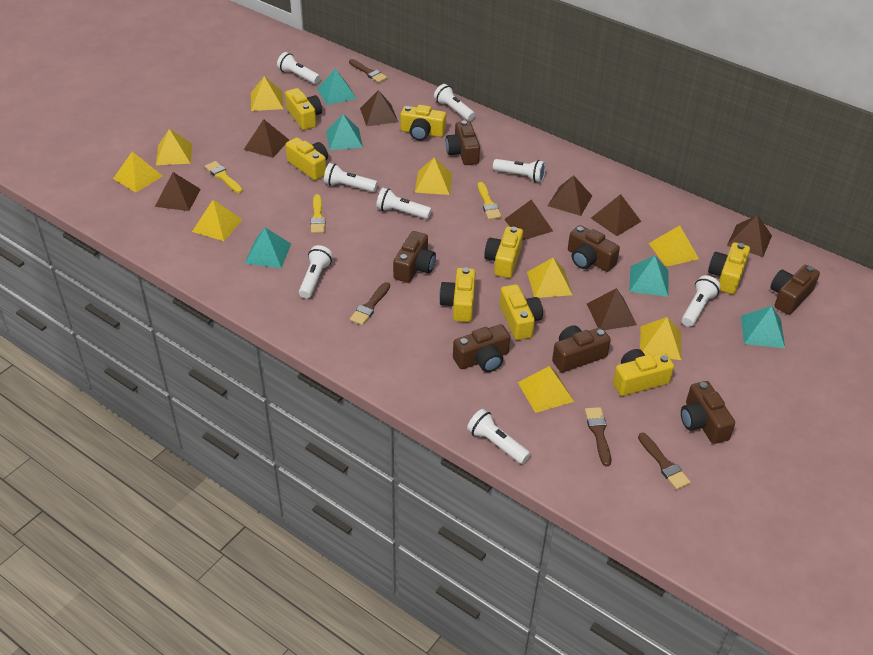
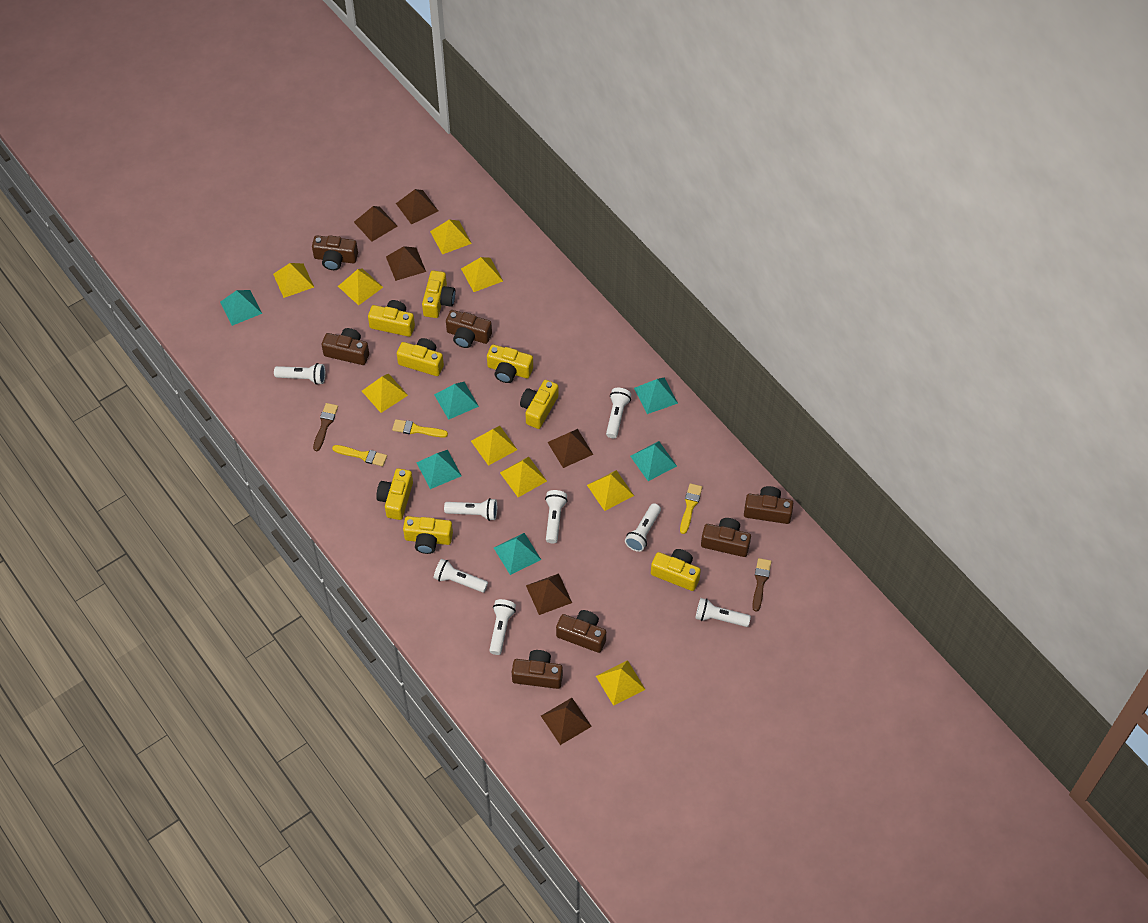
brown brush: [349,59,388,83] [350,282,390,325] [585,407,611,466] [638,433,691,490] = 4 -> [313,403,338,451] [752,558,772,611] = 2
brown pyramid: [155,172,201,211] [244,119,289,158] [360,90,398,126] [504,199,553,241] [548,175,592,216] [587,288,637,330] [591,194,641,236] [727,215,772,257] = 8 -> [354,206,397,242] [386,246,426,281] [396,189,438,225] [526,573,572,615] [541,698,592,745] [548,429,593,468] = 6
turquoise pyramid: [245,228,291,268] [317,69,357,105] [326,114,363,150] [629,255,669,297] [741,306,785,348] = 5 -> [220,290,262,326] [417,450,462,489] [434,382,479,420] [494,533,541,575] [630,441,677,481] [634,377,678,414] = 6

